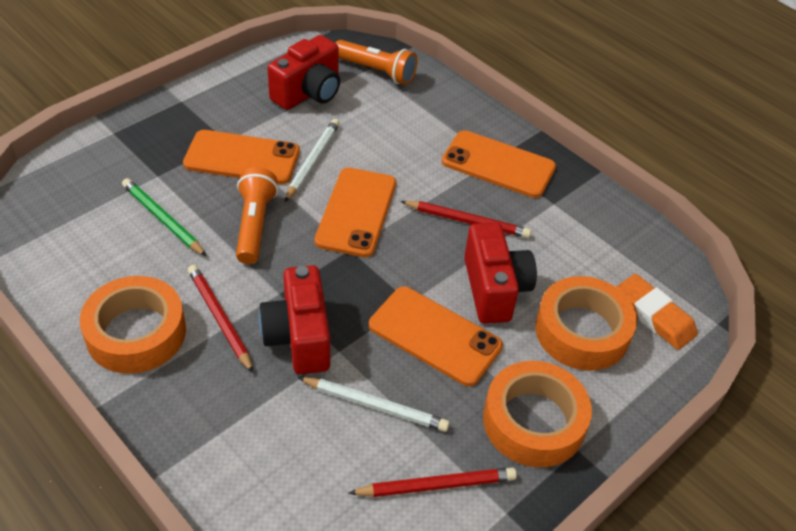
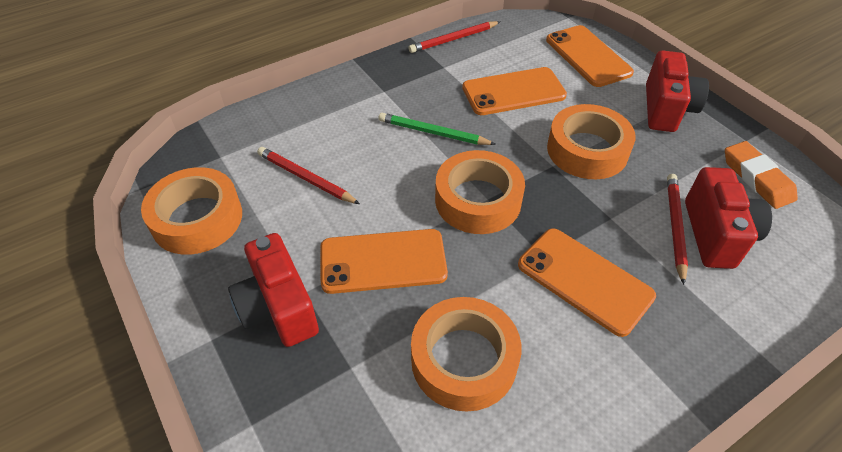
orange flashlight: [236,167,278,264] [335,40,417,85] = 2 -> none = 0
orange tape: [80,276,186,374] [483,361,592,467] [535,276,637,371] = 3 -> [141,167,242,255] [411,297,522,412] [435,150,525,234] [547,104,636,179] = 4
white pencil: [285,119,340,202] [298,377,450,432] = 2 -> none = 0

